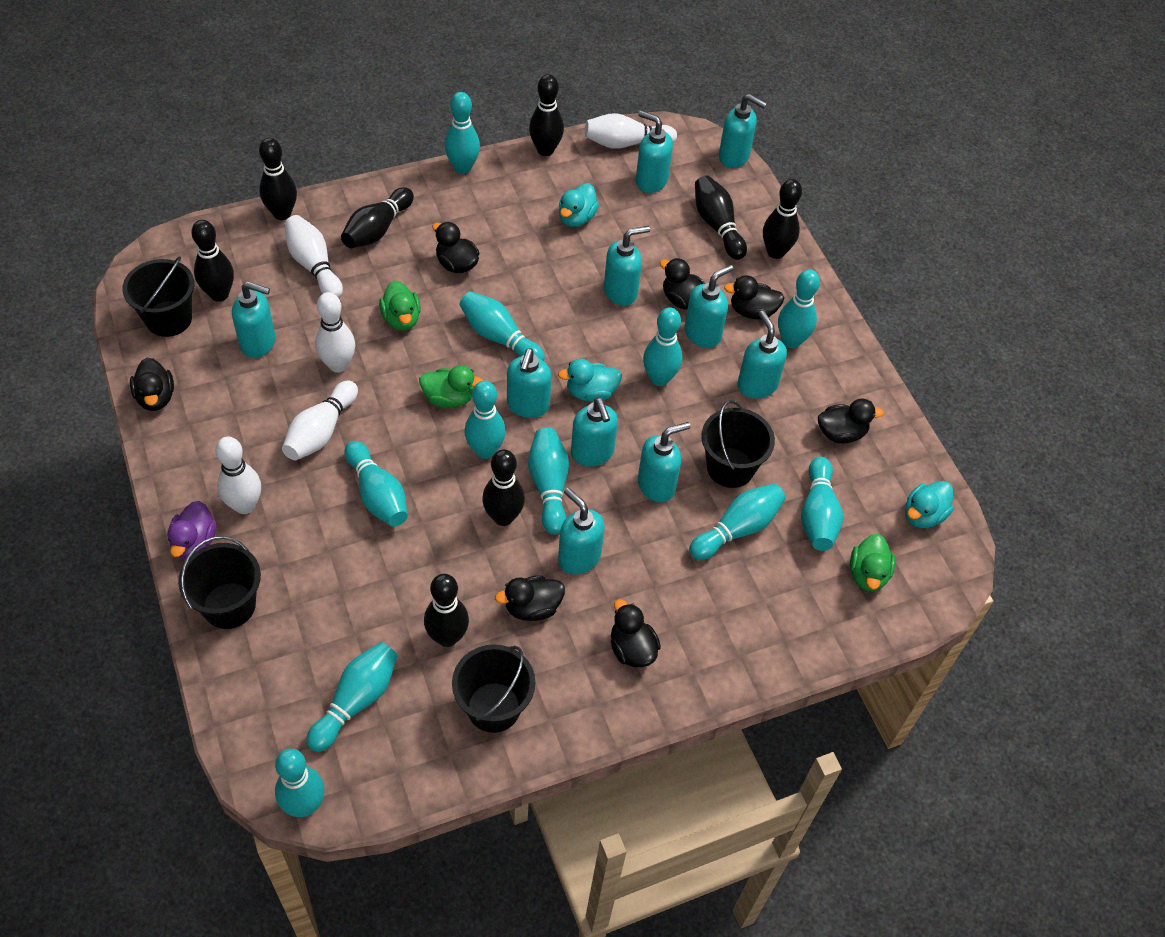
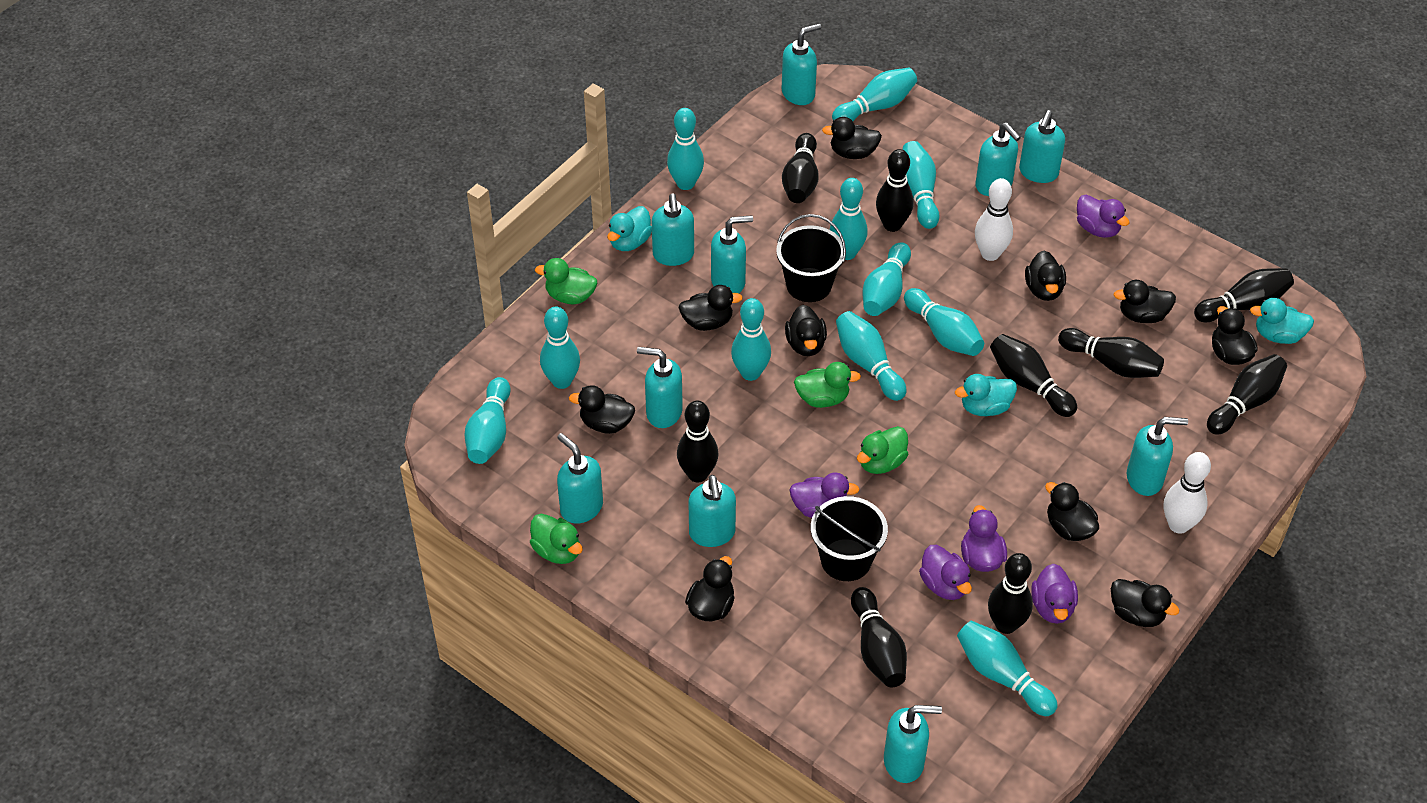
black bowling pin: [191,220,234,302] [259,138,297,220] [341,187,414,248] [424,574,469,647] [482,450,525,526] [529,74,564,156] [695,176,747,260] [763,179,802,259] = 8 -> [677,401,719,483] [782,133,819,203] [851,587,907,688] [876,149,914,232] [988,553,1033,634] [990,334,1077,417] [1058,328,1164,378] [1194,268,1294,322] [1207,354,1287,435] = 9
black bucket: [122,256,194,337] [178,536,261,629] [452,644,535,733] [701,400,775,488] = 4 -> [776,214,846,302] [811,496,888,581] = 2
black duck: [130,358,174,411] [432,222,479,273] [495,576,565,621] [611,599,661,667] [660,258,706,310] [724,275,785,320] [818,398,884,444] = 7 -> [569,385,635,434] [679,285,743,331] [685,556,735,621] [785,305,827,356] [822,117,882,159] [1025,251,1066,301] [1045,482,1099,541] [1111,579,1179,627] [1114,280,1176,323] [1212,306,1257,365] = 10
green duck: [379,280,421,330] [419,365,483,407] [850,534,895,591] = 3 -> [530,514,583,564] [535,258,597,304] [794,362,861,408] [857,426,908,474] = 4
purple duck: [167,501,216,560] = 1 -> [789,472,860,518] [919,545,972,600] [961,505,1007,572] [1031,564,1078,624] [1077,195,1130,238] = 5
white bowling pin: [215,437,261,514] [282,381,358,460] [285,215,343,298] [315,292,355,373] [585,113,677,149] = 5 -> [975,178,1013,261] [1164,452,1211,534] = 2

